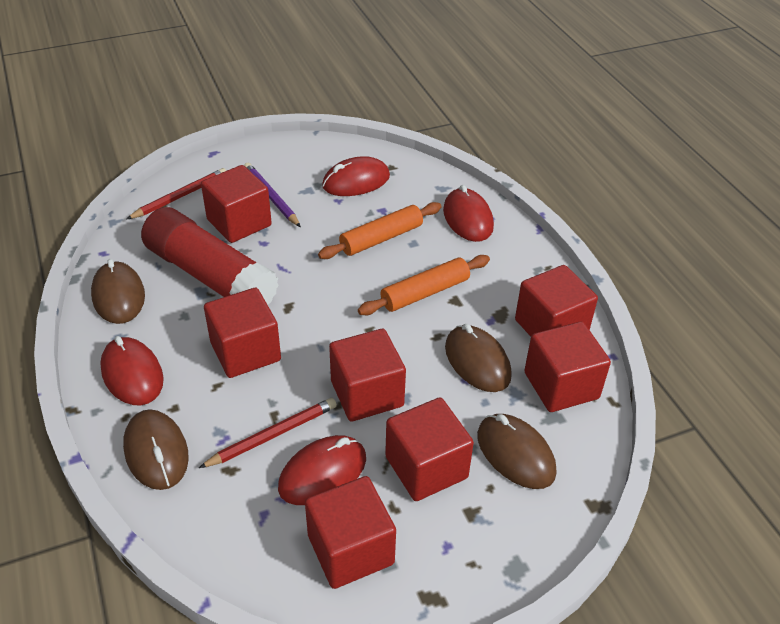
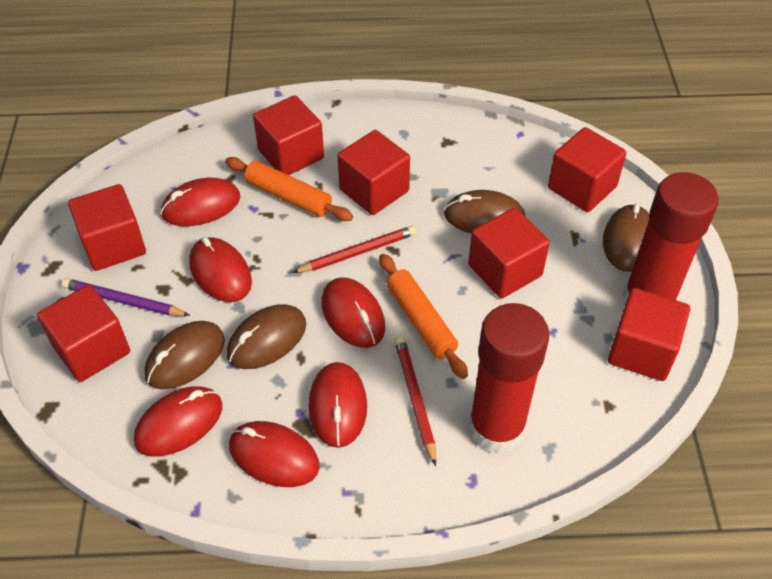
red glue stick: [141,207,278,305] = 1 -> [469,303,550,454] [623,172,719,304] = 2
red mouse: [100,336,164,405] [278,435,366,505] [322,156,390,196] [443,185,494,242] = 4 -> [134,386,222,457] [160,178,241,226] [189,237,252,302] [229,421,320,487] [308,362,367,448] [321,277,385,348] = 6

